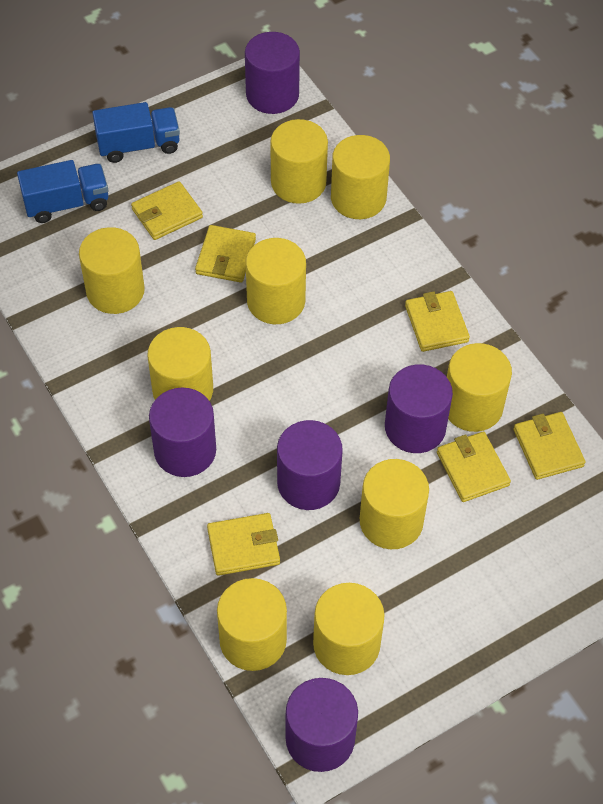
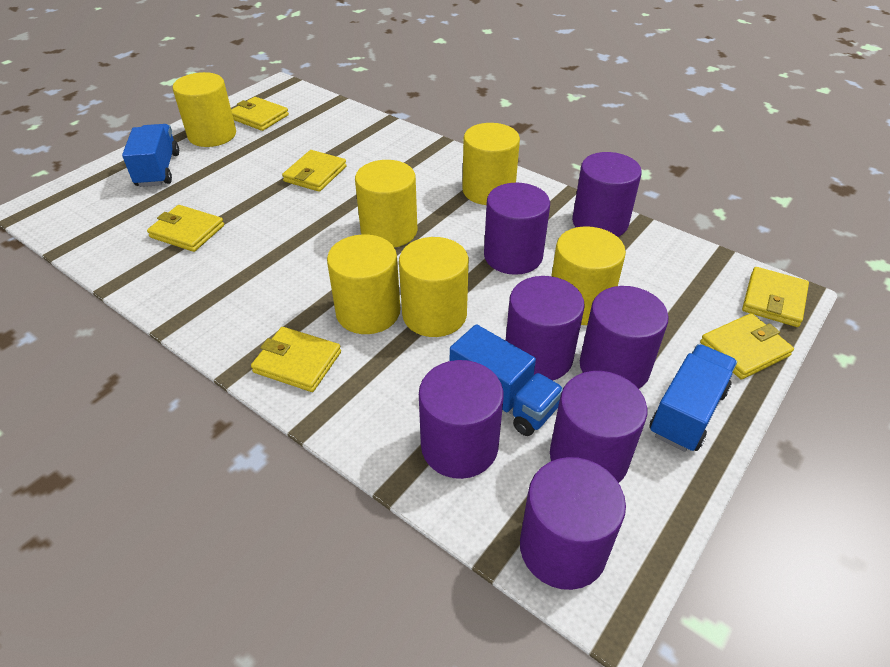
blue truck: [17,160,108,223] [92,102,180,163] = 2 -> [122,124,179,187] [450,324,563,436] [649,344,737,452] = 3
purple cylinder: [149,387,216,477] [245,32,300,114] [277,420,343,510] [286,678,358,772] [385,364,453,453] = 5 -> [419,360,504,479] [484,183,550,275] [506,276,585,381] [520,457,626,590] [550,371,647,483] [572,152,642,237] [580,286,669,389] = 7
yellow cylinder: [79,227,145,314] [147,327,213,401] [217,578,287,671] [246,238,306,324] [270,119,328,204] [313,583,385,675] [331,135,390,219] [360,459,429,549] [447,343,512,432] = 9 -> [173,72,236,147] [327,234,400,334] [355,160,418,248] [399,237,469,337] [462,123,520,205] [552,226,626,325] = 6

